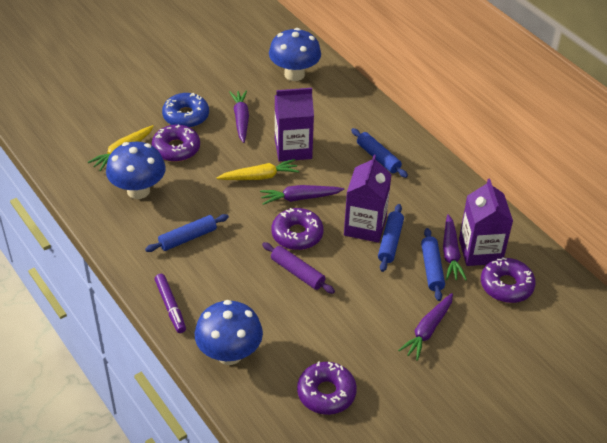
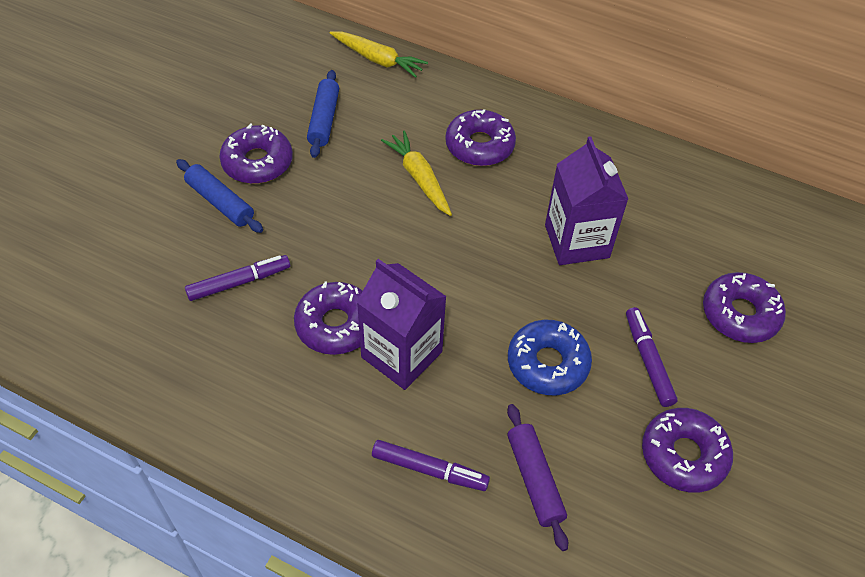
blue mushroom: [106,142,166,199] [195,300,263,365] [269,28,321,81] = 3 -> none = 0
blue rolling pin: [145,214,229,252] [351,128,408,178] [378,204,404,272] [421,228,445,301] = 4 -> [176,159,263,233] [307,70,339,158] = 2
purple carrot: [229,90,249,143] [260,185,344,205] [398,293,453,361] [443,214,467,280] = 4 -> none = 0
purple carton: [275,88,314,162] [344,155,392,243] [459,179,513,266] = 3 -> [357,259,447,390] [545,136,628,265] = 2
purple donut: [152,125,200,162] [271,208,323,250] [297,362,357,415] [481,257,536,303] = 4 -> [219,124,293,184] [294,281,362,355] [445,109,516,166] [642,408,733,493] [703,272,786,343] = 5
purple marker: [154,274,186,333] = 1 -> [185,255,290,301] [372,440,490,491] [626,307,678,407] = 3

